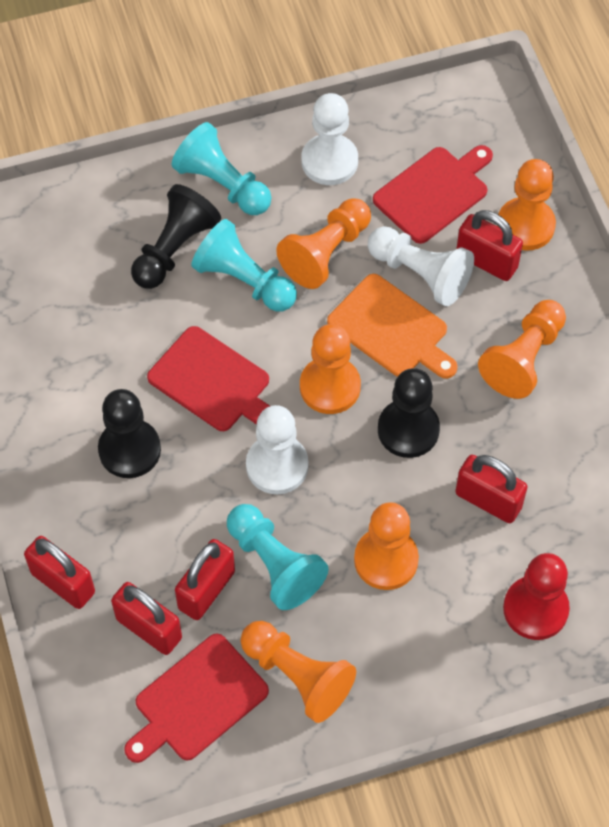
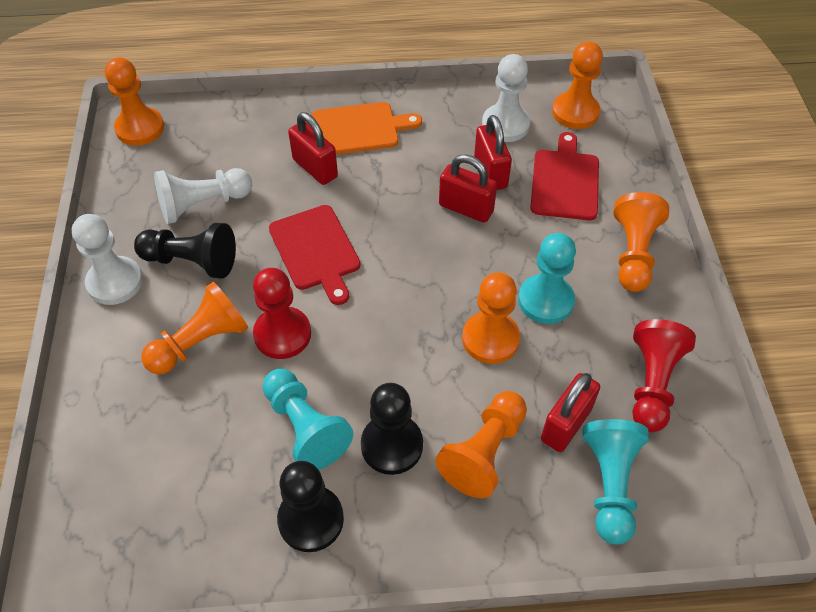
red cutting board: [124,633,269,763] [147,326,270,431] [373,145,493,244] = 3 -> [269,205,361,305] [530,132,599,220] = 2
red padlock: [24,536,95,609] [111,582,182,655] [175,539,235,620] [455,455,527,523] [456,210,523,281] = 5 -> [288,112,338,185] [439,154,497,223] [474,115,512,190] [541,373,600,452] = 4
red pawn: [503,553,570,640] = 1 -> [253,268,311,359] [632,319,696,432] = 2

